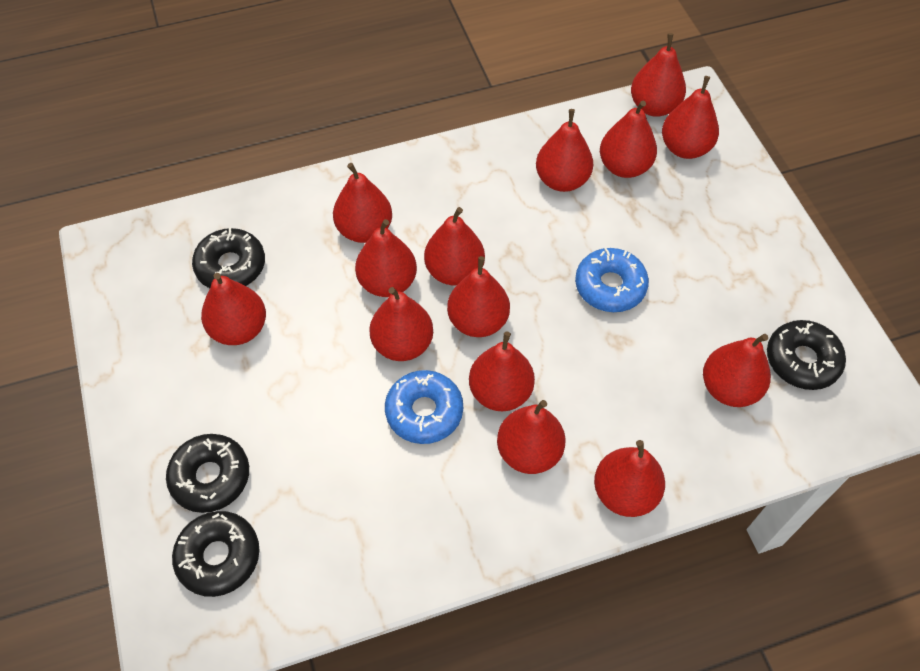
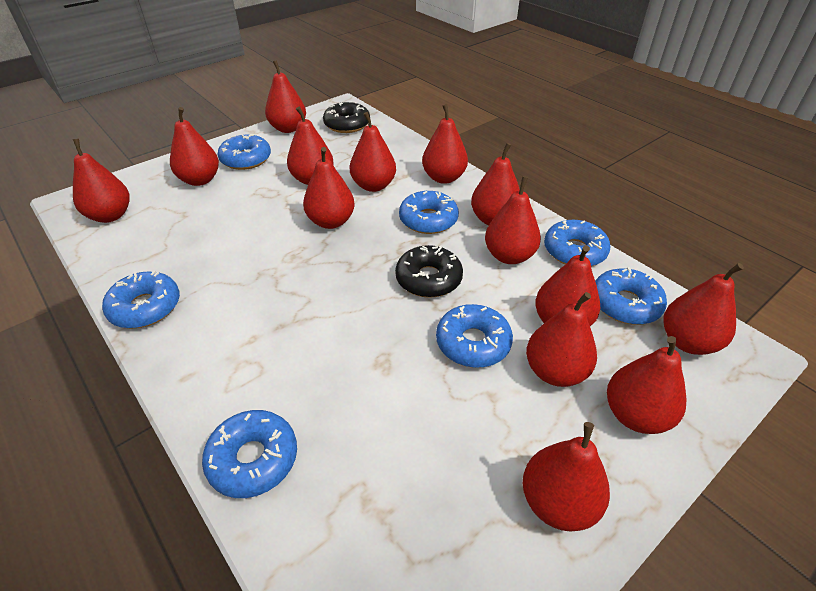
black donut: [166,434,249,513] [172,511,260,597] [192,228,265,288] [767,320,846,390] = 4 -> [323,101,370,133] [395,245,463,298] = 2
blue donut: [385,370,463,444] [575,248,649,312] = 2 -> [102,271,180,328] [202,410,297,498] [217,134,271,170] [399,191,459,234] [436,304,513,368] [544,220,611,266] [595,267,667,325] = 7

